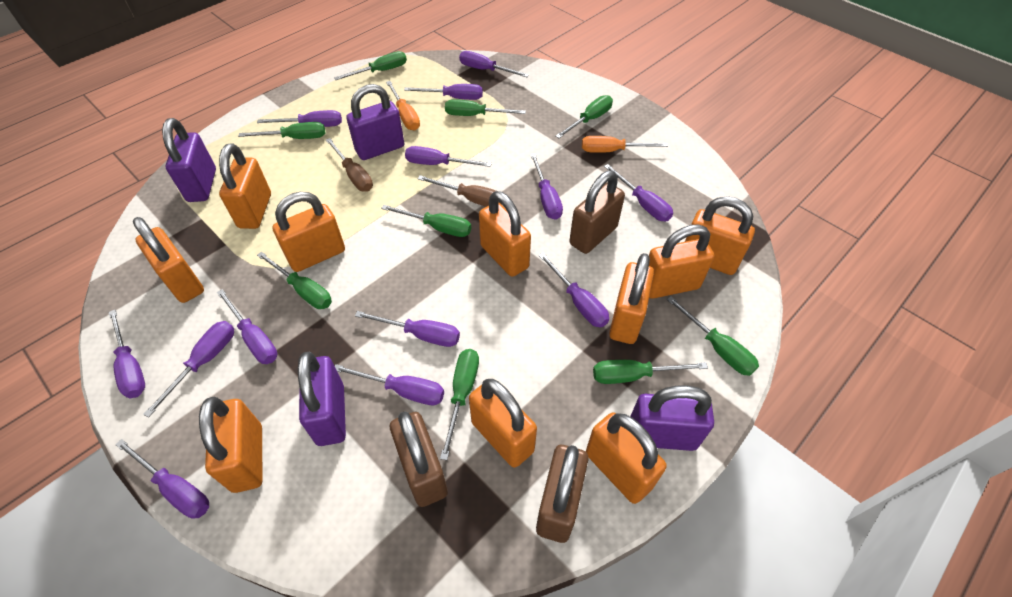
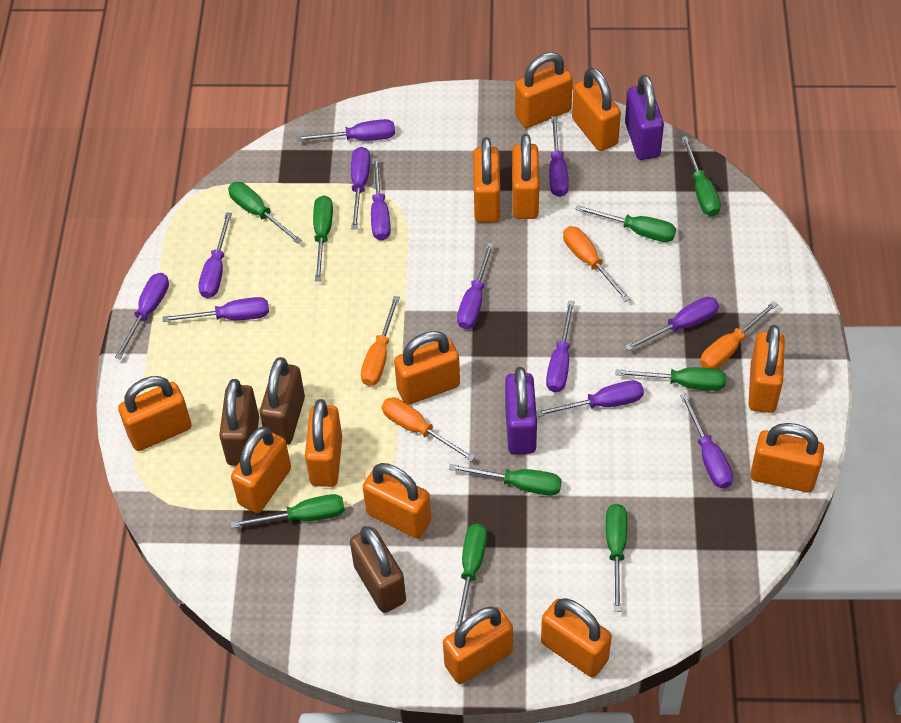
brown screwdriver: [326,138,373,191] [418,175,502,207] = 2 -> none = 0
orange padlock: [133,217,204,303] [199,396,263,493] [219,143,271,229] [272,192,345,272] [469,379,537,468] [479,191,531,277] [586,412,667,504] [609,253,654,344] [649,225,715,299] [685,196,755,275] = 10 -> [118,376,191,451] [231,427,291,513] [305,399,342,487] [362,463,431,539] [394,331,460,405] [443,607,513,684] [473,137,500,223] [512,134,539,219] [515,52,573,128] [541,598,612,677] [572,67,621,151] [748,325,785,413] [750,423,824,492] = 13
orange screwdriver: [386,81,420,131] [582,136,668,153] = 2 -> [361,296,400,386] [382,397,475,462] [563,226,630,302] [700,301,778,369] = 4
purple padlock: [162,118,216,202] [298,352,346,446] [347,84,404,160] [630,385,714,451] = 4 -> [505,367,537,454] [625,75,664,160] = 2
purple screwdriver: [109,310,145,399] [115,439,209,519] [143,321,234,417] [217,289,278,364] [257,110,342,127] [335,364,444,405] [355,311,460,347] [404,84,483,100] [405,146,492,167] [459,51,529,77] [530,154,563,220] [538,253,609,327] [604,164,673,221] = 13 -> [115,273,169,359] [163,297,269,322] [199,212,232,298] [297,119,395,141] [351,147,370,229] [371,158,391,240] [457,242,494,329] [536,380,644,417] [546,300,575,392] [549,116,569,197] [625,297,719,351] [680,393,733,488] = 12

